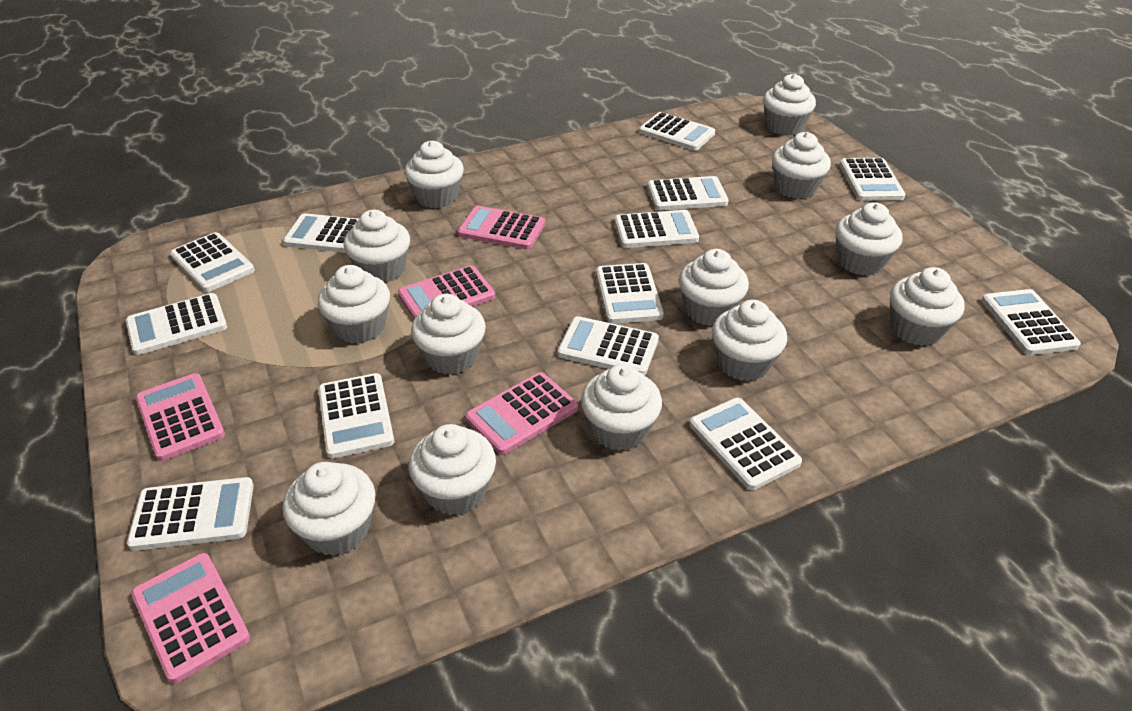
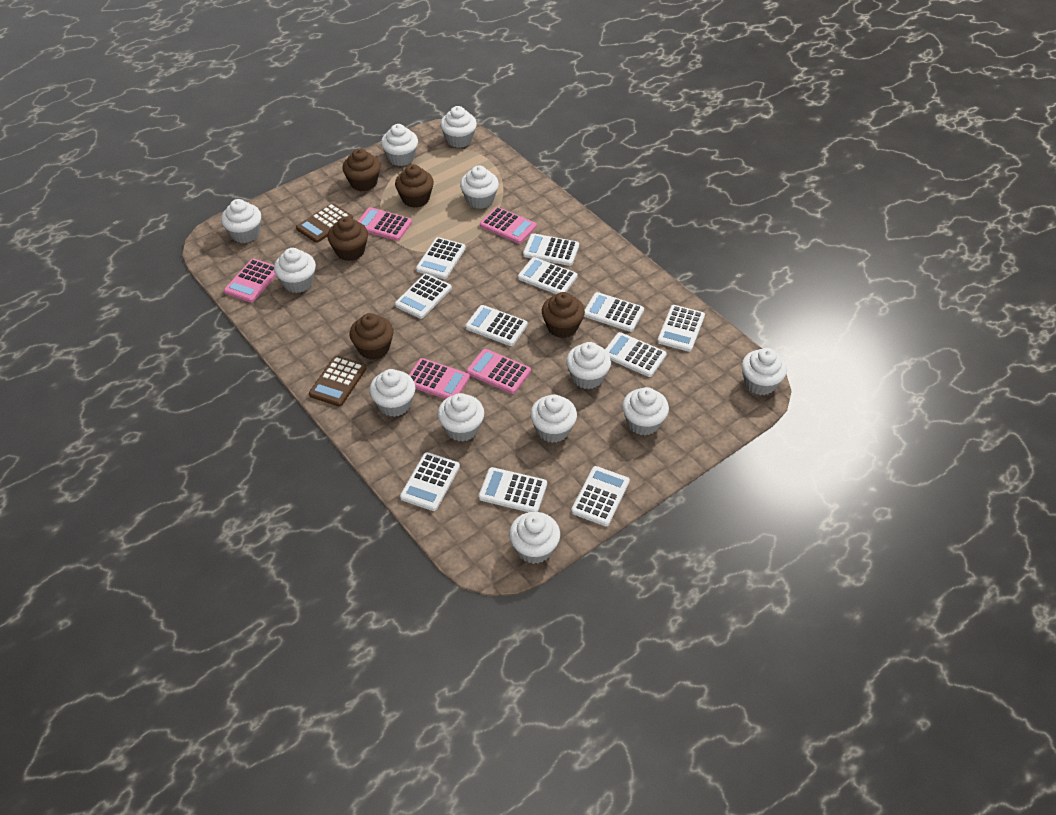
brown calculator: none = 0 -> [296,203,353,243] [309,356,366,407] = 2
brown cupcake: none = 0 -> [327,216,368,261] [342,148,381,191] [350,313,394,360] [395,164,434,208] [542,292,585,338] = 5
white calculator: [126,293,227,355] [127,477,254,551] [170,232,255,292] [283,213,359,253] [318,373,394,458] [558,316,659,375] [596,263,664,324] [614,210,699,248] [639,112,715,151] [647,176,728,211] [690,398,802,490] [839,158,905,201] [982,289,1081,355] = 13 -> [395,274,452,319] [400,452,460,511] [416,237,466,279] [465,305,528,346] [479,467,547,512] [518,257,578,294] [523,233,579,266] [571,466,630,526] [584,292,644,332] [605,332,667,377] [657,305,705,352] = 11
white cupcake: [282,462,375,556] [318,265,390,344] [343,210,410,283] [405,141,464,208] [409,424,496,515] [411,294,486,375] [581,364,662,451] [679,249,749,326] [712,300,787,381] [763,74,816,136] [772,132,831,199] [835,202,902,276] [890,267,965,346] = 13 -> [221,199,261,243] [274,248,316,293] [369,369,415,417] [381,124,418,166] [438,393,484,442] [440,106,477,148] [460,165,499,209] [509,512,560,564] [530,394,577,443] [566,342,611,389] [622,387,669,435] [742,348,787,395] = 12

